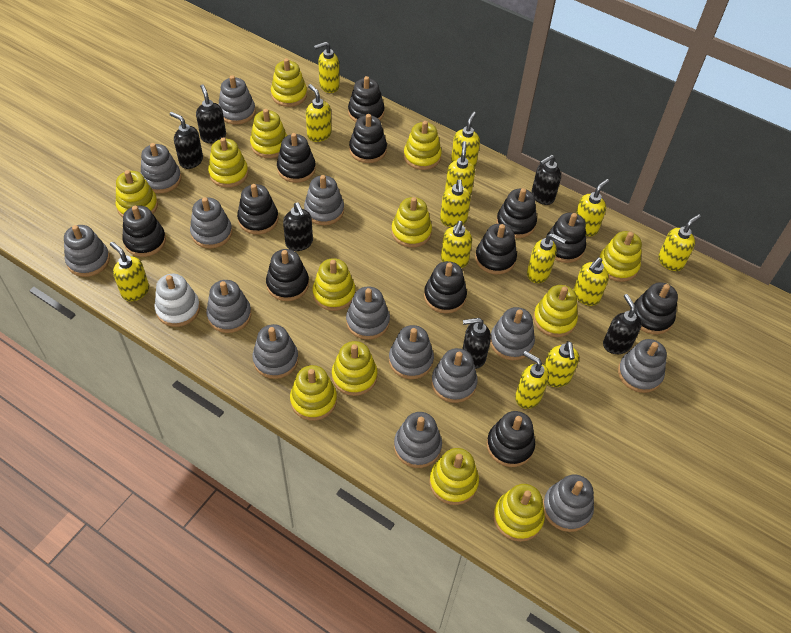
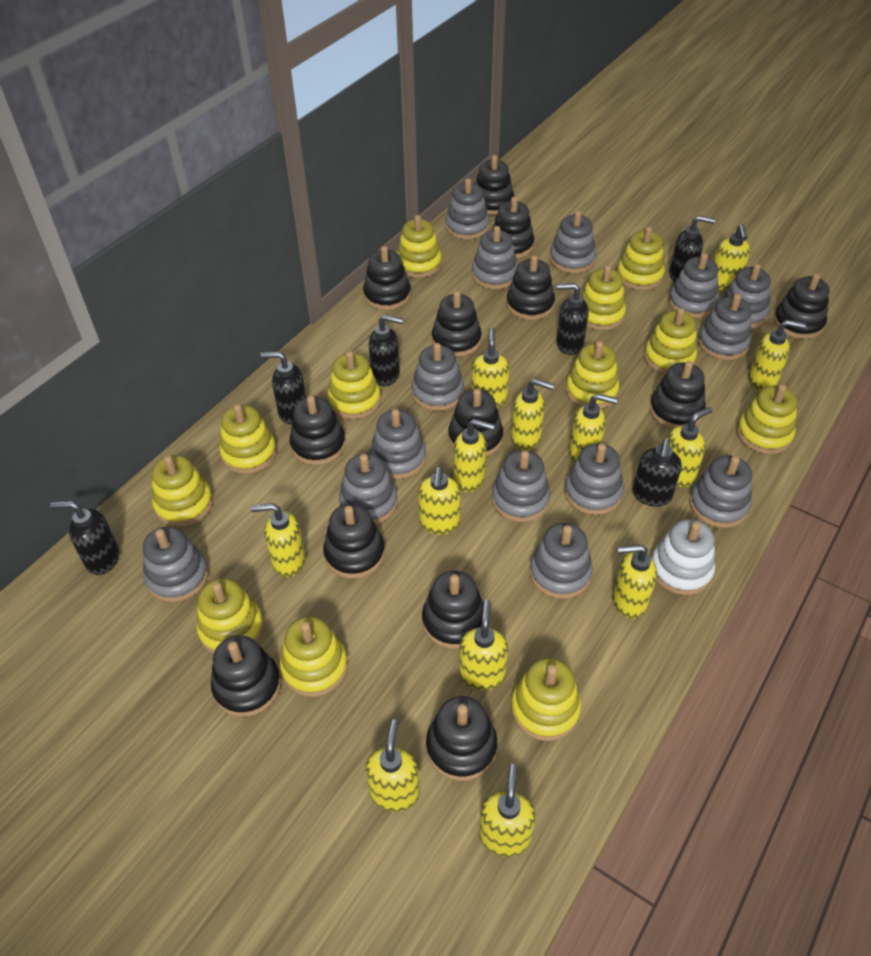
black stacking toy: [122,206,166,257] [237,184,279,234] [266,249,309,301] [277,133,316,183] [348,76,384,122] [349,114,387,163] [424,261,467,314] [475,224,517,274] [487,411,535,467] [496,188,537,238] [547,213,586,263] [634,282,678,335] = 12 -> [211,635,281,717] [289,395,346,465] [323,504,385,579] [363,246,411,310] [422,571,483,649] [426,696,497,781] [432,291,482,357] [448,388,503,457] [475,155,514,215] [492,197,534,259] [506,255,555,320] [650,361,706,429] [774,273,830,339] = 13
yellow stacking toy: [116,170,158,217] [208,137,248,188] [250,109,287,158] [271,58,307,107] [290,365,337,421] [312,258,355,311] [332,341,377,396] [391,197,432,247] [404,121,442,170] [429,448,479,505] [493,484,545,542] [533,285,578,337] [599,231,642,282] = 13 -> [152,455,213,527] [196,578,264,654] [219,404,277,474] [280,616,348,697] [327,351,381,419] [397,215,442,278] [511,658,581,741] [566,341,620,409] [581,265,626,330] [617,226,665,290] [644,308,697,374] [737,384,797,454] = 12

